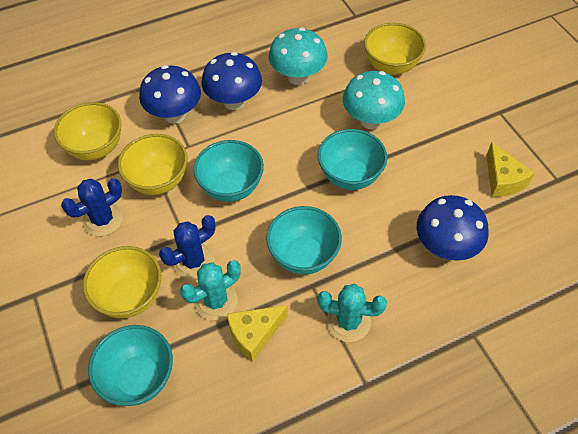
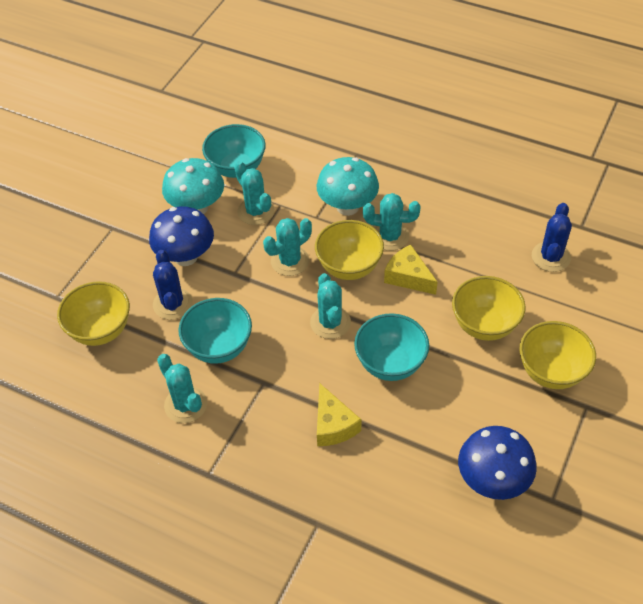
blue mushroom: [139,65,201,124] [202,52,262,110] [417,195,488,260] = 3 -> [149,206,214,266] [458,426,537,500] = 2
turquoise bowl: [88,325,173,406] [193,140,264,202] [266,206,342,275] [318,129,387,190] = 4 -> [178,298,252,364] [202,124,266,178] [354,313,429,381] = 3
turquoise cactus: [180,260,241,320] [318,284,387,342] = 2 -> [157,354,207,423] [234,161,274,225] [263,218,312,276] [310,273,351,339] [363,193,421,251] = 5

